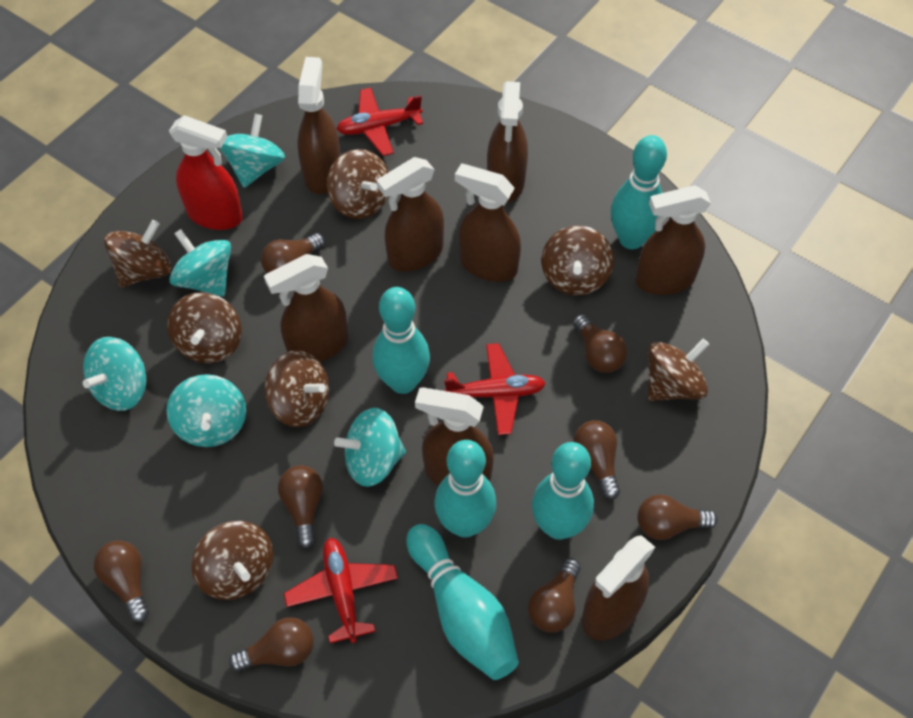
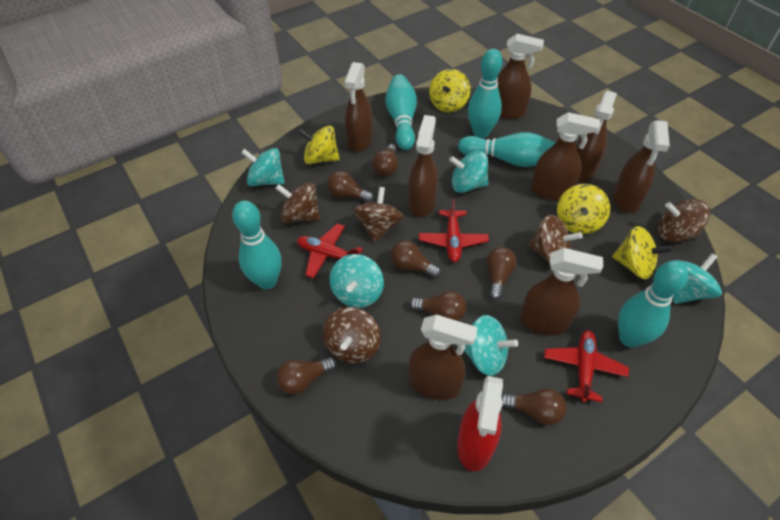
brown light bulb: [94,540,149,622] [229,617,314,672] [261,233,325,273] [278,465,323,549] [528,558,581,633] [573,314,627,373] [573,420,620,500] [638,495,718,540] = 8 -> [277,357,336,394] [327,171,374,203] [372,144,398,176] [391,240,441,278] [410,291,467,321] [486,247,517,300] [501,388,566,425] = 7
brown spinning top: [104,220,172,287] [167,292,242,363] [191,521,273,600] [264,350,329,427] [327,149,388,219] [542,226,614,295] [648,339,709,401] = 7 -> [275,182,320,223] [323,307,381,364] [353,187,403,242] [529,215,583,263] [658,199,710,242] = 5
yellow spinning top: none = 0 -> [298,126,340,164] [429,69,470,112] [557,184,610,234] [612,226,673,279] = 4

